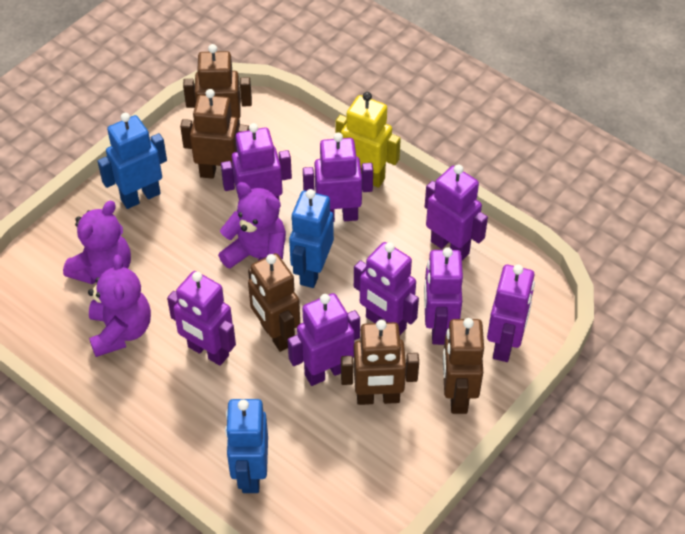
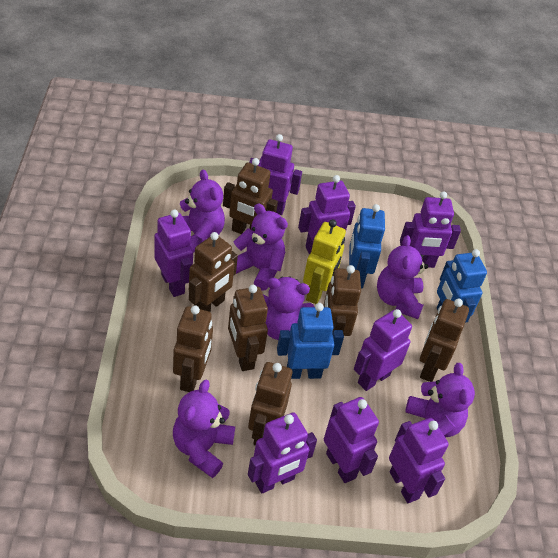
brown robot: [180,89,249,179] [183,44,252,125] [248,253,300,352] [341,320,419,405] [443,318,484,414] = 5 -> [173,305,213,392] [189,232,238,312] [223,158,278,234] [228,285,268,371] [248,362,292,446] [323,265,361,336] [420,299,469,382] = 7
purple teddy bear: [63,201,131,285] [88,255,151,357] [218,182,286,269] = 3 -> [173,380,235,478] [180,169,225,253] [234,203,288,291] [263,277,314,340] [377,235,428,319] [405,363,475,437] = 6

